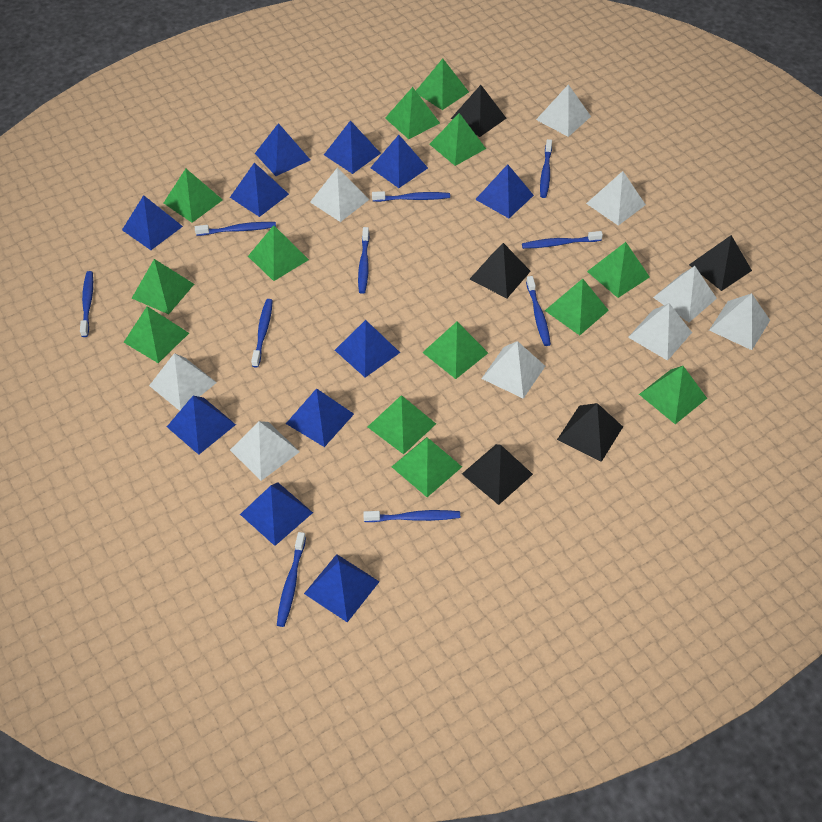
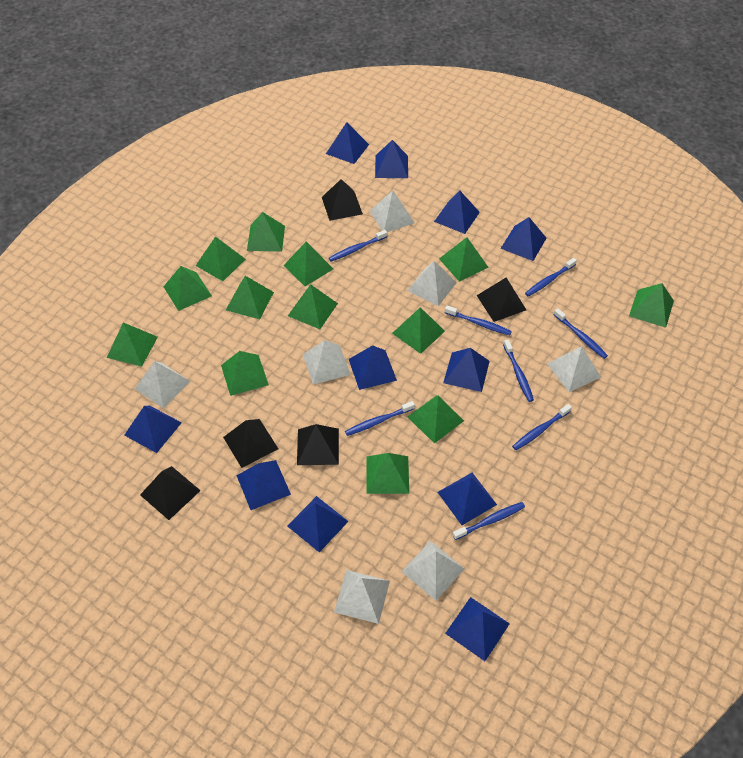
blue toothbrush: [80,271,93,337] [195,222,276,236] [251,299,273,368] [277,532,306,627] [358,227,370,294] [363,510,460,522] [372,191,450,202] [522,231,603,249] [526,276,551,346] [540,139,552,198] = 10 -> [329,230,387,262] [345,401,415,436] [445,305,512,336] [453,502,525,540] [503,340,534,402] [512,404,572,450] [525,258,577,297] [553,308,608,359] = 8
white pyramid: [149,353,217,411] [230,421,300,481] [310,168,369,222] [481,341,545,399] [536,84,591,137] [586,171,646,226] [628,303,692,361] [653,266,717,322] [709,293,770,350] = 9 -> [135,361,191,408] [303,340,351,385] [334,570,390,624] [370,190,415,232] [401,541,464,601] [407,261,457,306] [547,346,601,392] = 7

